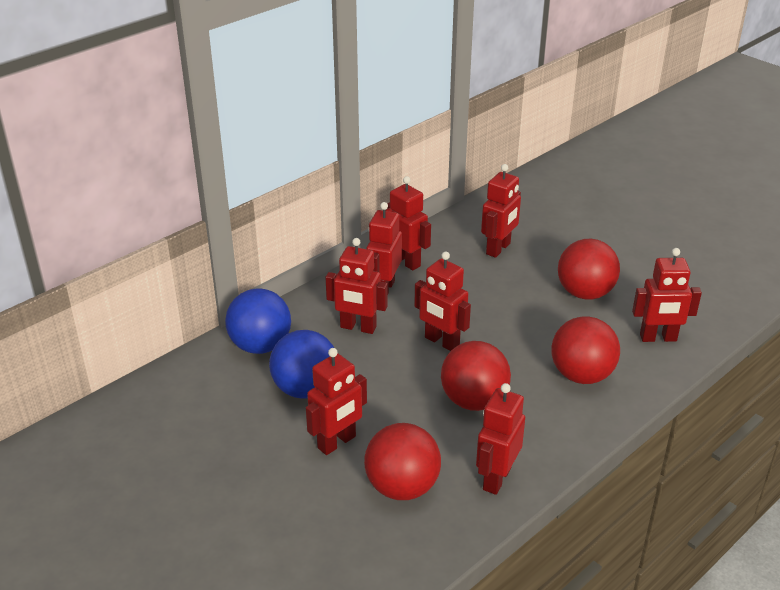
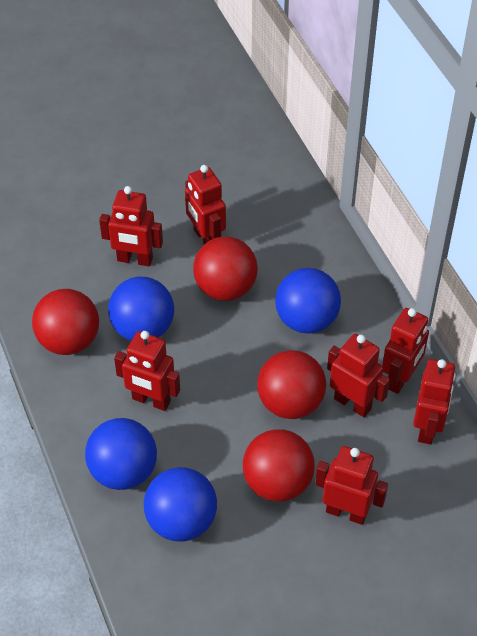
blue ball: [225,288,291,354] [269,330,334,399] = 2 -> [85,418,157,490] [108,277,174,341] [144,467,217,542] [275,268,341,334] = 4
red robot: [306,348,367,455] [325,238,388,334] [366,202,402,294] [386,176,431,271] [414,252,471,351] [476,383,525,495] [481,164,521,258] [632,248,702,342] = 8 -> [99,186,163,266] [114,331,180,411] [185,165,226,244] [315,446,388,525] [327,334,390,417] [382,308,429,394] [413,359,456,444] = 7

